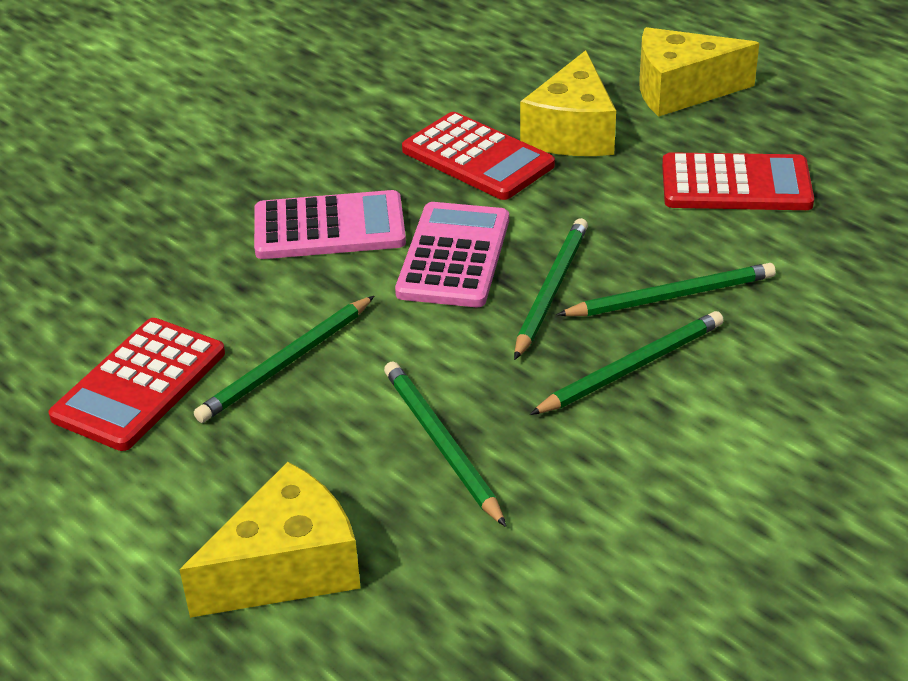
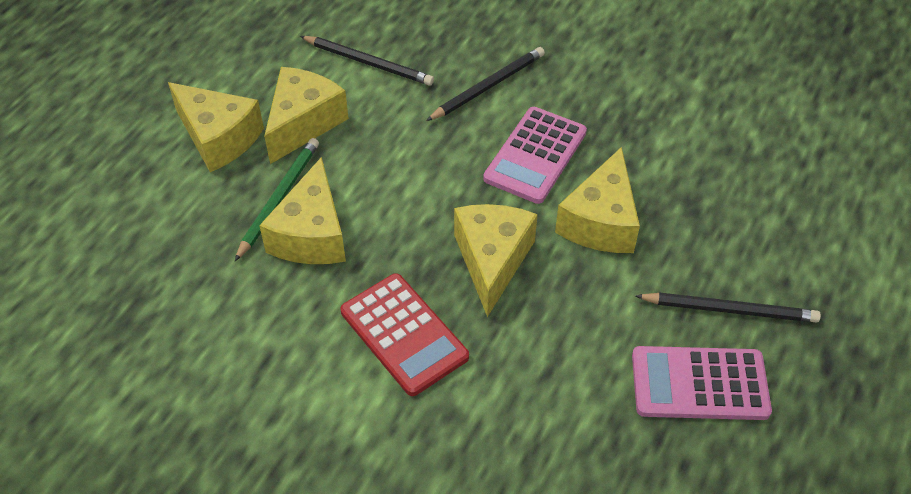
black pencil: none = 0 -> [300,36,434,86] [426,47,545,121] [636,292,821,323] = 3
green pencil: [194,296,374,423] [384,361,506,527] [514,218,588,360] [530,311,724,415] [557,263,776,316] = 5 -> [235,138,319,261] = 1
red calculator: [48,318,225,451] [402,112,555,200] [662,152,814,210] = 3 -> [340,273,469,396] = 1
yellow cheese: [179,462,361,618] [520,50,616,156] [639,27,759,117] = 3 -> [168,82,264,172] [259,157,346,264] [264,67,349,164] [454,204,538,317] [555,147,640,253] = 5

